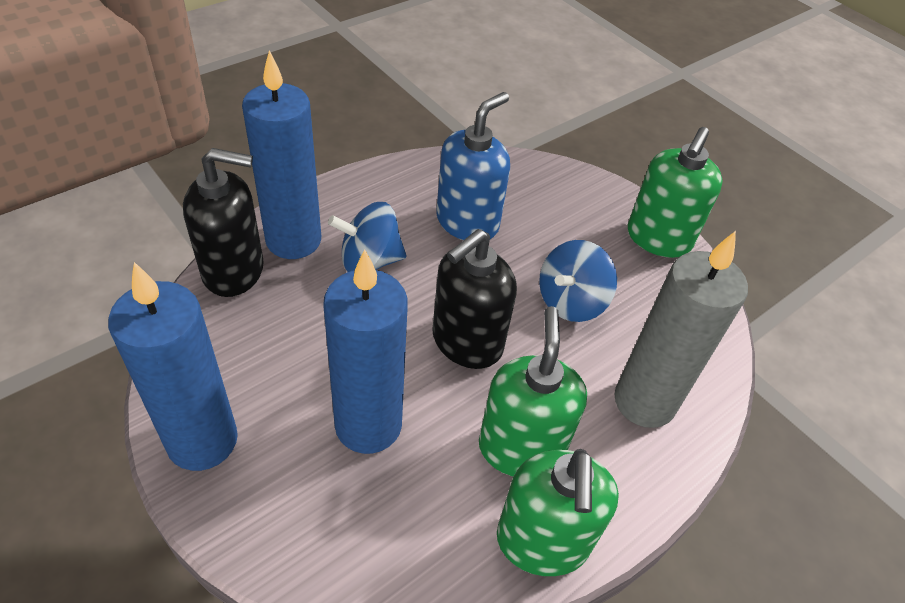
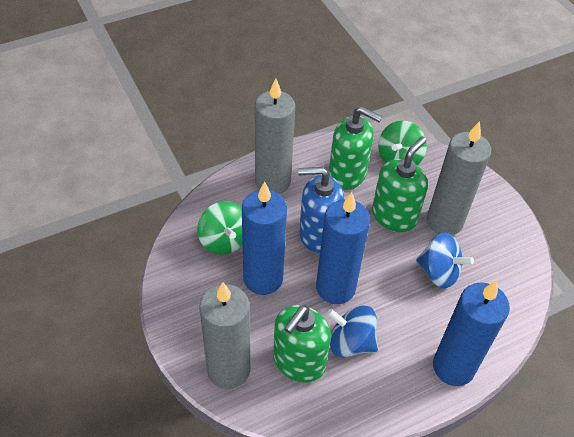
black soap dispenser: [183,148,264,297] [432,229,517,369] = 2 -> none = 0
green spinning top: none = 0 -> [197,201,243,255] [378,121,427,165] = 2
grey candle: [614,231,748,428] = 1 -> [199,282,250,389] [255,78,295,194] [427,121,491,235] = 3

